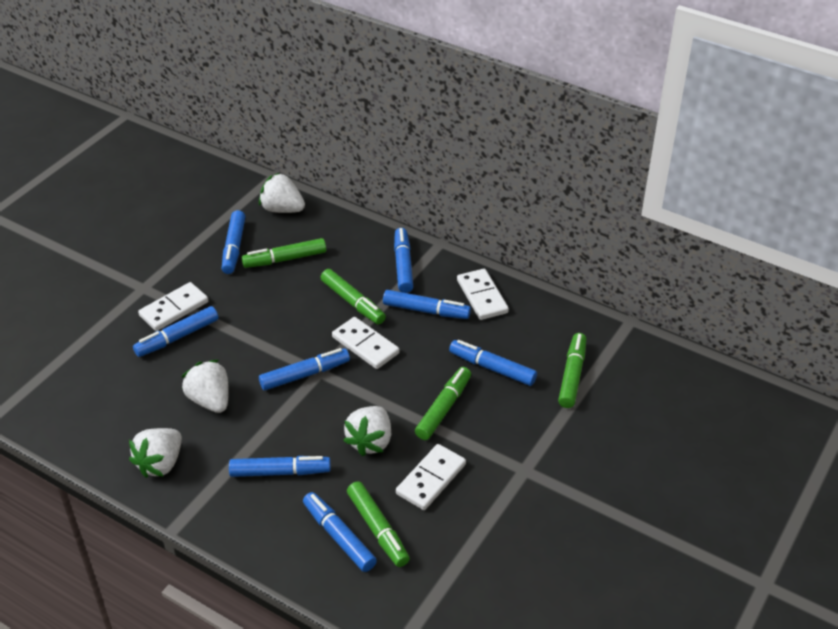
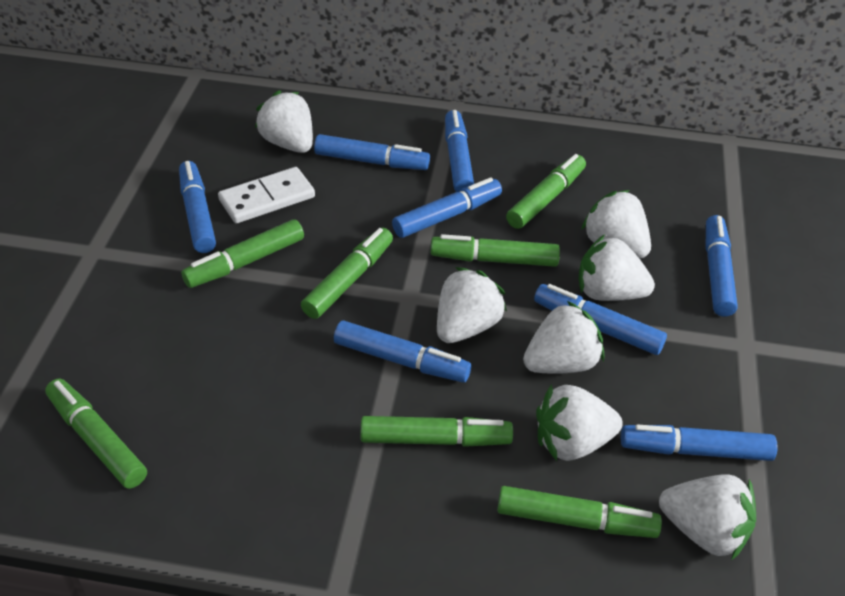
green marker: [242,238,326,268] [320,269,386,324] [347,481,410,567] [415,367,471,440] [558,333,586,408] = 5 -> [45,378,147,489] [181,219,304,288] [301,228,393,319] [360,416,513,447] [431,234,560,267] [497,486,662,538] [506,154,586,229] = 7
white domino: [138,282,208,331] [332,317,399,369] [396,444,466,510] [457,269,509,320] = 4 -> [218,167,315,223] = 1
white strawberry: [129,428,182,478] [182,360,229,413] [259,173,305,213] [343,406,391,457] = 4 -> [255,90,313,153] [437,267,507,343] [523,301,604,374] [536,384,623,461] [578,234,655,301] [581,190,651,258] [659,475,756,560] = 7

